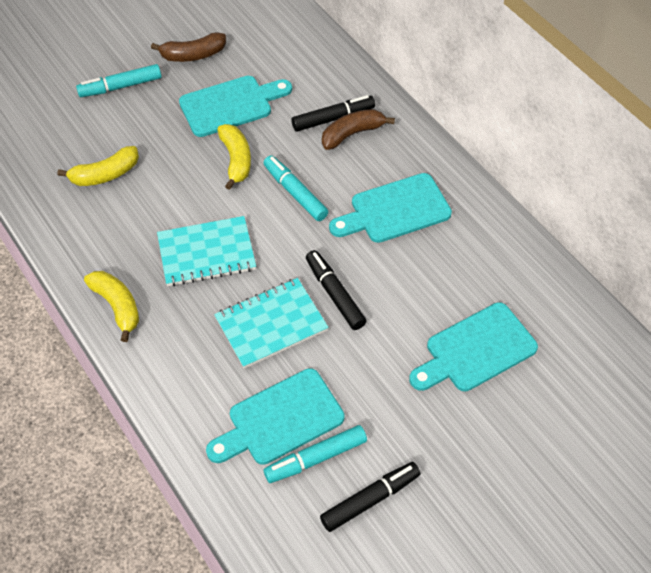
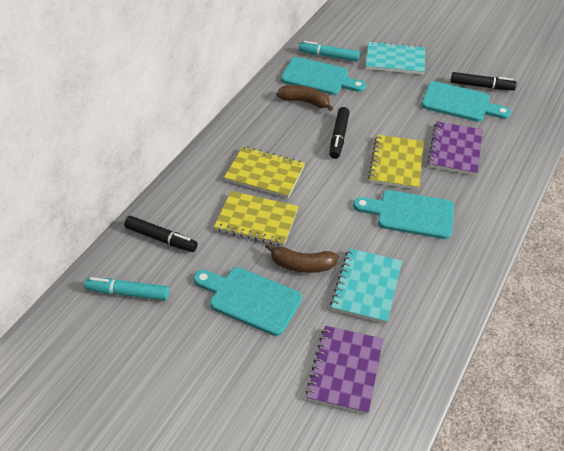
purple notebook: none = 0 -> [305,326,383,414] [428,121,483,175] = 2
turquoise marker: [76,64,161,97] [264,155,328,221] [264,425,367,483] = 3 -> [84,277,169,301] [299,41,360,62] = 2
yellow banana: [58,146,139,186] [84,271,139,342] [217,124,251,190] = 3 -> none = 0
yellow notebook: none = 0 -> [214,191,299,246] [224,146,305,198] [368,135,424,190] = 3

